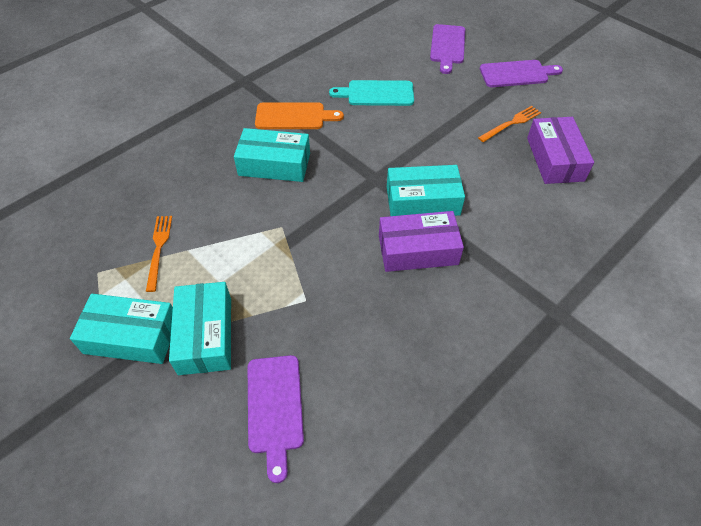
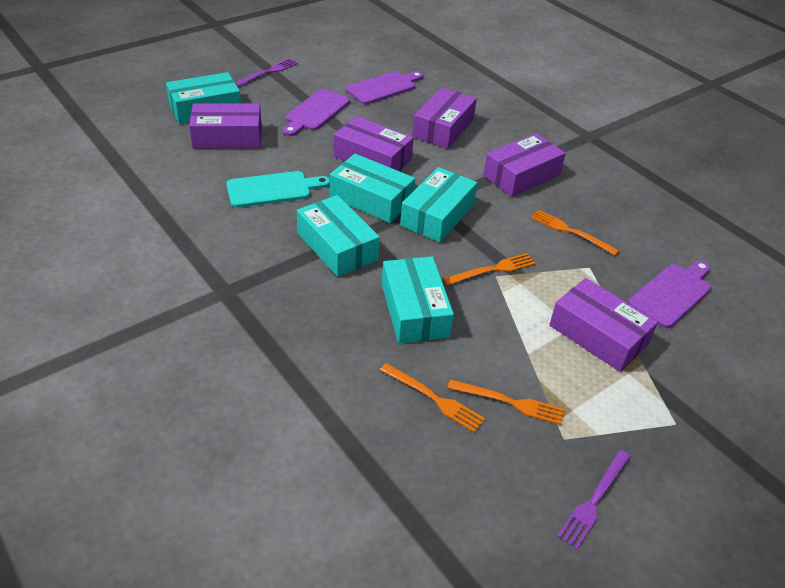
orange cutting board: [255,102,344,129] = 1 -> none = 0
orange fork: [146,216,172,292] [478,106,541,142] = 2 -> [380,363,485,433] [443,253,536,285] [448,379,565,425] [531,210,619,255] = 4
purple box: [379,211,464,272] [527,117,594,184] = 2 -> [189,103,262,149] [333,116,414,171] [412,87,477,149] [483,133,566,197] [549,278,658,372] = 5
purple fork: none = 0 -> [235,59,298,87] [557,450,631,550] = 2
turquoise box: [70,294,173,364] [169,282,231,375] [234,128,310,182] [387,165,465,216] = 4 -> [166,72,241,124] [297,195,380,277] [330,154,415,223] [382,256,454,344] [400,167,477,242] = 5

